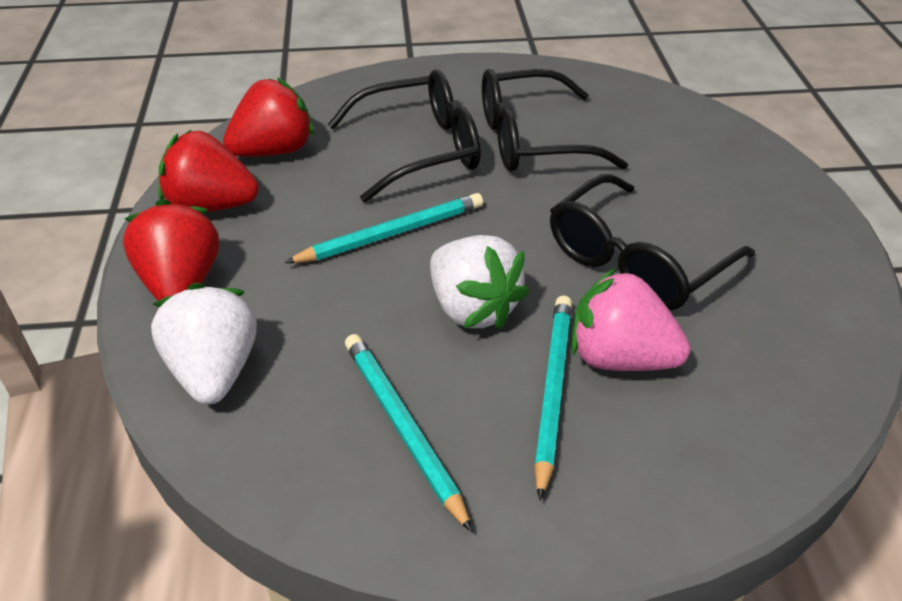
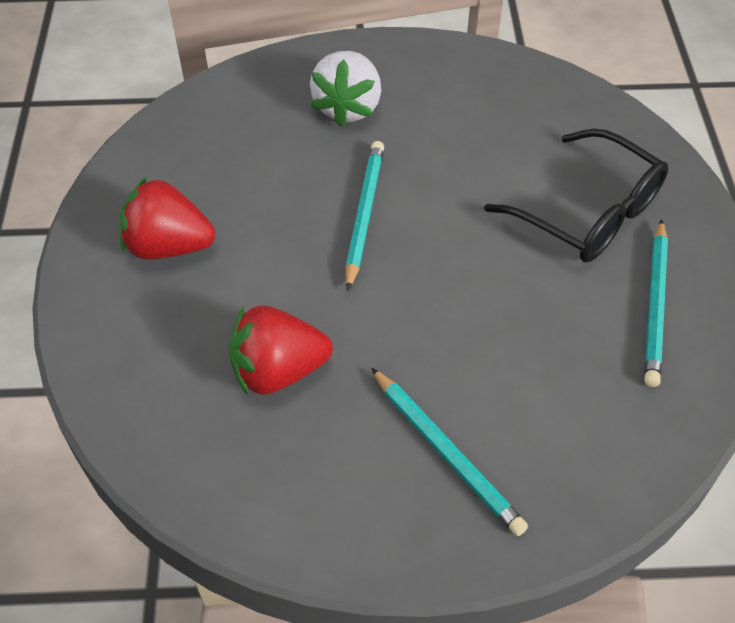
black glasses: [328,70,481,203] [482,69,628,172] [550,174,755,310] = 3 -> [484,129,668,262] = 1
pink strawberry: [571,268,690,371] = 1 -> none = 0
red strawberry: [123,199,219,301] [158,130,259,212] [223,77,314,157] = 3 -> [119,177,215,260] [229,305,333,396] = 2
white strawberry: [151,283,257,404] [430,235,529,330] = 2 -> [310,51,381,127] = 1

